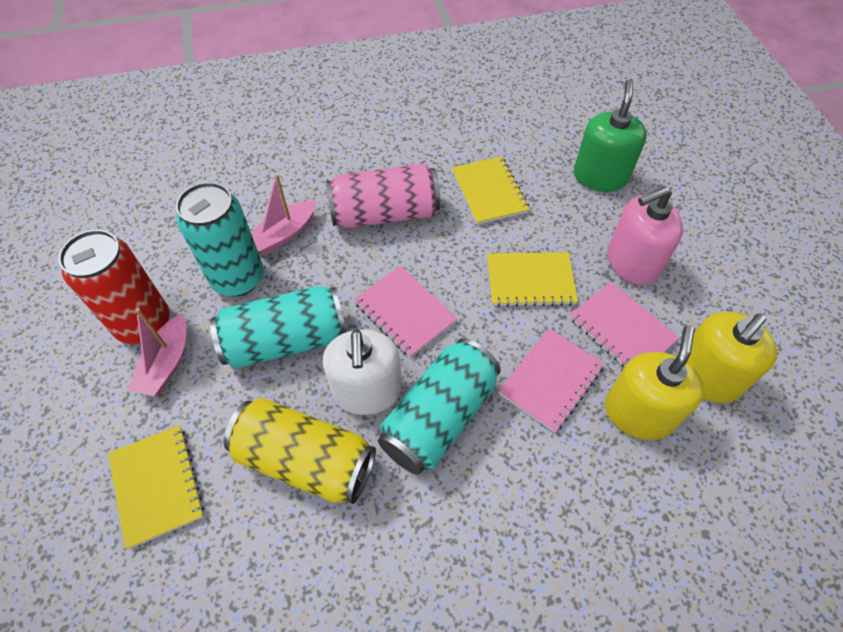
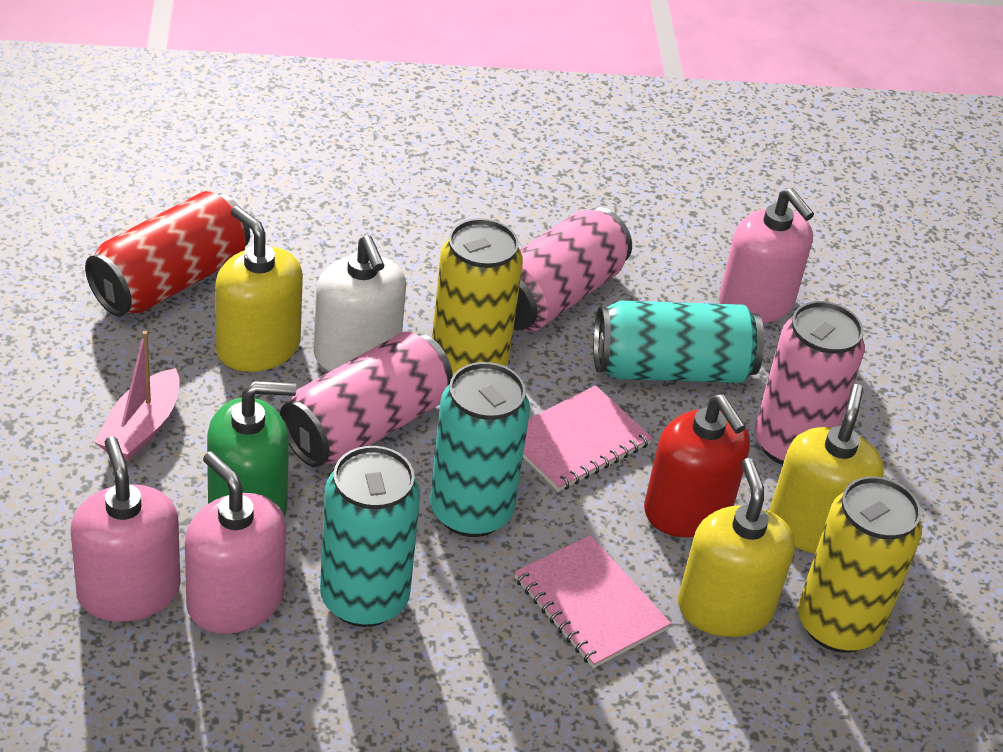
pink boat: [128,308,187,396] [251,175,316,254] = 2 -> [94,331,180,461] = 1
pink can: [326,164,441,228] = 1 -> [280,332,453,467] [514,207,632,331] [755,301,865,465] = 3
pink notebook: [354,266,457,358] [498,328,605,433] [569,282,679,367] = 3 -> [514,535,671,668] [523,385,653,492] = 2
pink soap dispenser: [607,186,683,285] = 1 -> [70,437,181,622] [185,451,286,634] [719,188,814,323] = 3
red soap dispenser: none = 0 -> [644,395,750,537] = 1
yellow can: [224,398,376,504] = 1 -> [432,218,523,375] [798,476,922,653] = 2
yellow notebook: [108,425,204,549] [452,156,530,225] [487,252,578,307] = 3 -> none = 0
yellow soap dispenser: [605,325,705,440] [687,312,777,403] = 2 -> [215,206,303,372] [678,458,795,637] [769,384,884,554] = 3

